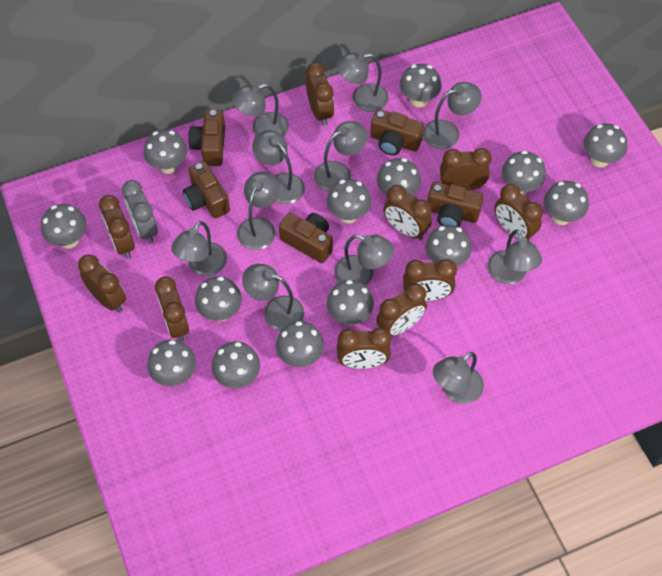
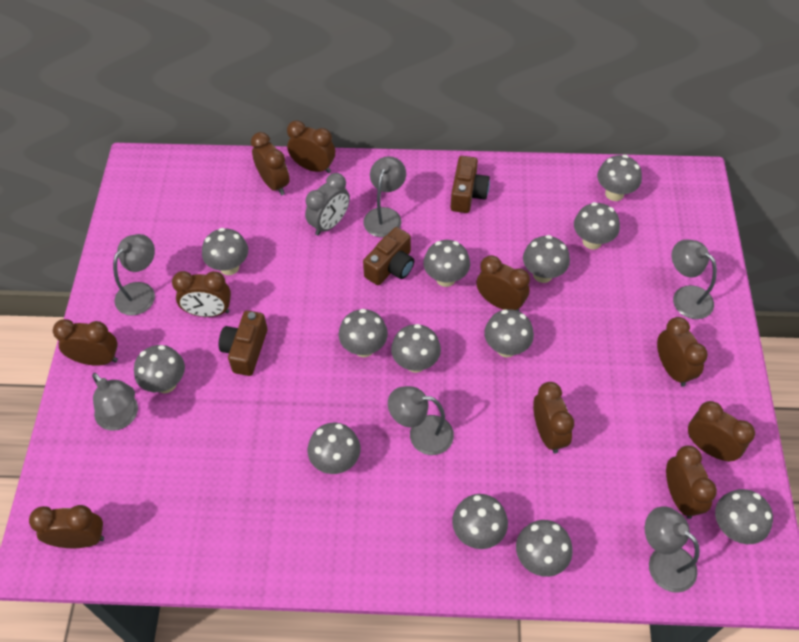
brown camera: [183,161,230,219] [188,110,225,166] [279,213,333,263] [370,109,424,155] [427,182,484,227] = 5 -> [219,310,268,376] [363,227,414,285] [451,156,490,213] = 3
grey lamp: [171,221,227,276] [232,84,289,137] [237,171,280,250] [242,264,304,331] [252,130,305,204] [314,121,367,192] [334,235,394,286] [336,52,389,112] [423,82,482,149] [433,352,484,404] [488,230,542,284] = 11 -> [92,373,138,431] [113,234,155,315] [363,156,406,237] [388,386,454,455] [645,506,700,593] [672,240,717,319] = 6
grey mushroom: [41,204,86,249] [144,130,187,174] [147,340,196,386] [195,276,242,321] [211,341,260,388] [276,321,324,367] [327,179,371,223] [327,280,374,325] [377,158,421,195] [400,64,441,107] [425,225,471,267] [502,151,546,195] [544,181,589,225] [584,123,627,168] = 14 -> [134,345,185,393] [202,228,248,275] [308,423,360,474] [339,309,388,357] [391,324,441,373] [423,240,470,287] [452,494,508,549] [484,309,534,357] [516,520,573,577] [523,235,570,283] [574,202,620,250] [597,155,642,201] [715,489,773,544] = 13

